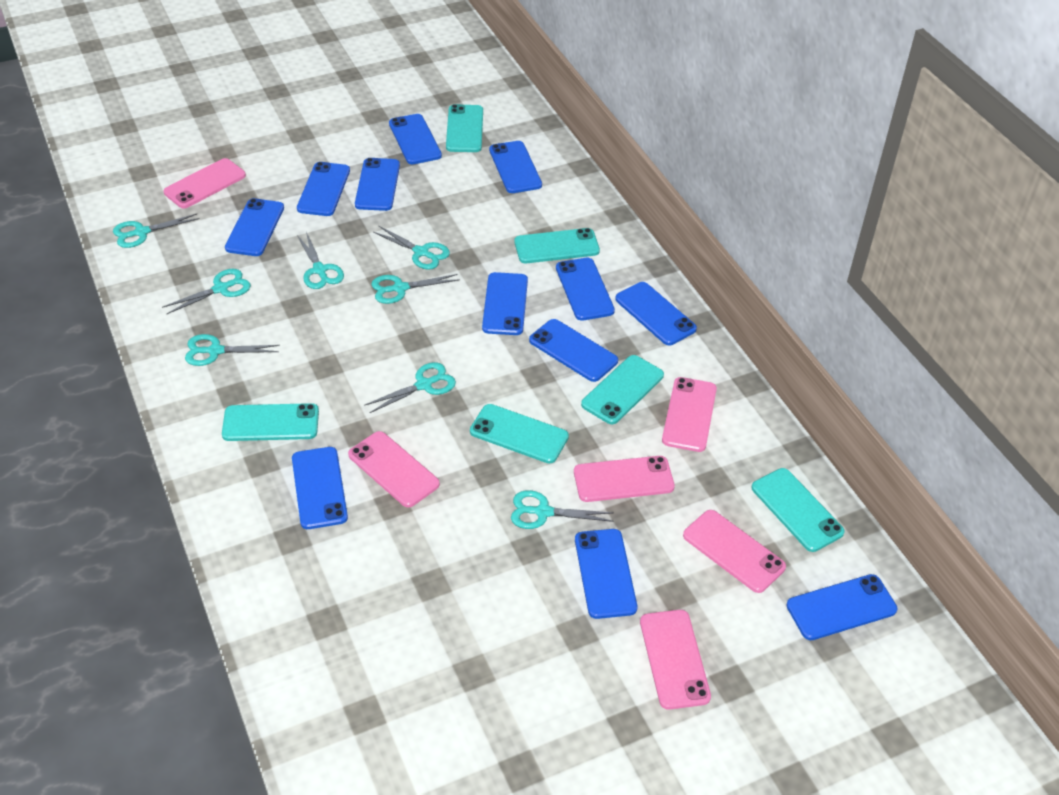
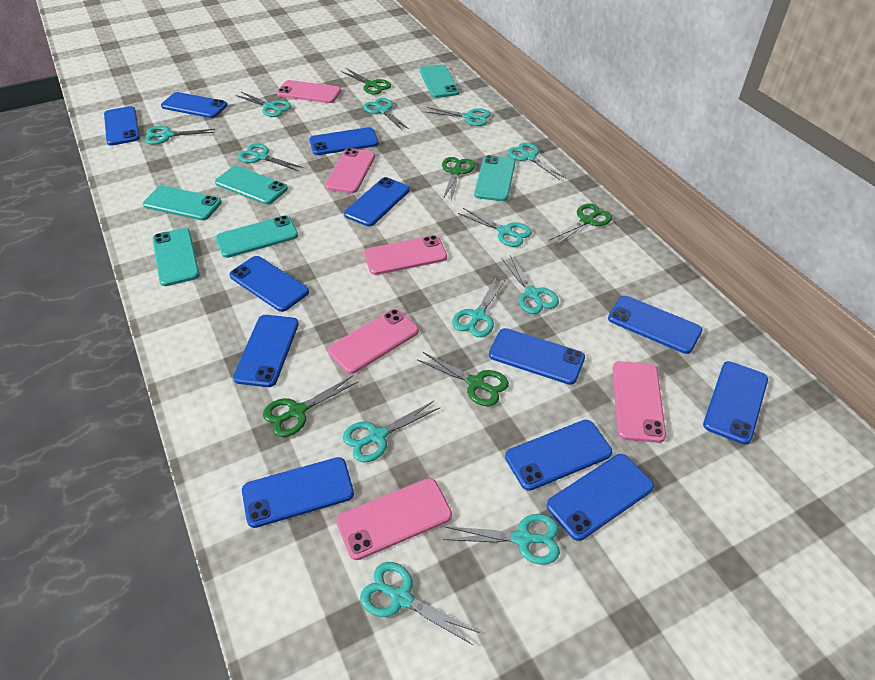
green scissors: none = 0 -> [263,376,359,437] [341,68,391,95] [417,352,509,406] [442,157,475,201] [550,203,612,245] = 5
turquoise scissors: [113,214,200,248] [162,269,251,314] [185,334,280,366] [297,232,344,289] [364,362,456,413] [371,274,460,304] [373,226,450,270] [511,490,614,529] = 8 -> [144,126,215,145] [236,92,291,117] [238,143,303,171] [343,401,440,463] [360,562,480,646] [363,98,409,131] [426,107,491,126] [444,514,560,565] [452,277,506,337] [458,208,532,247] [501,255,559,314] [507,142,566,180] = 12

